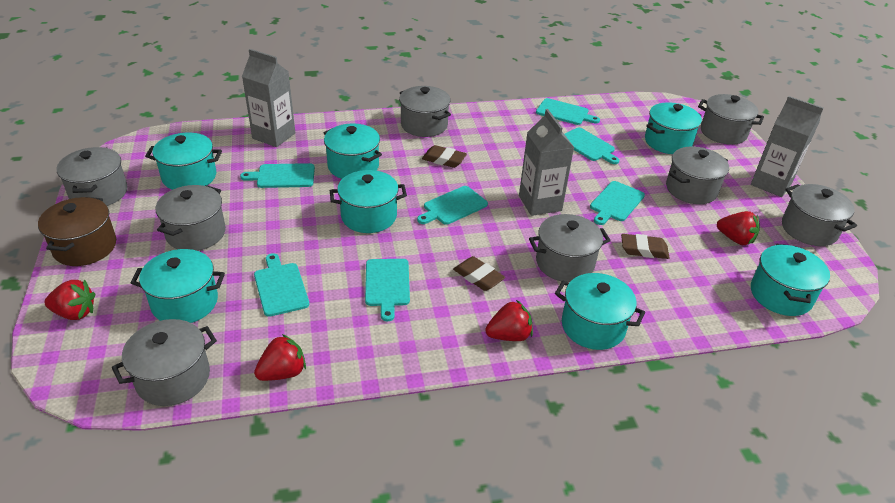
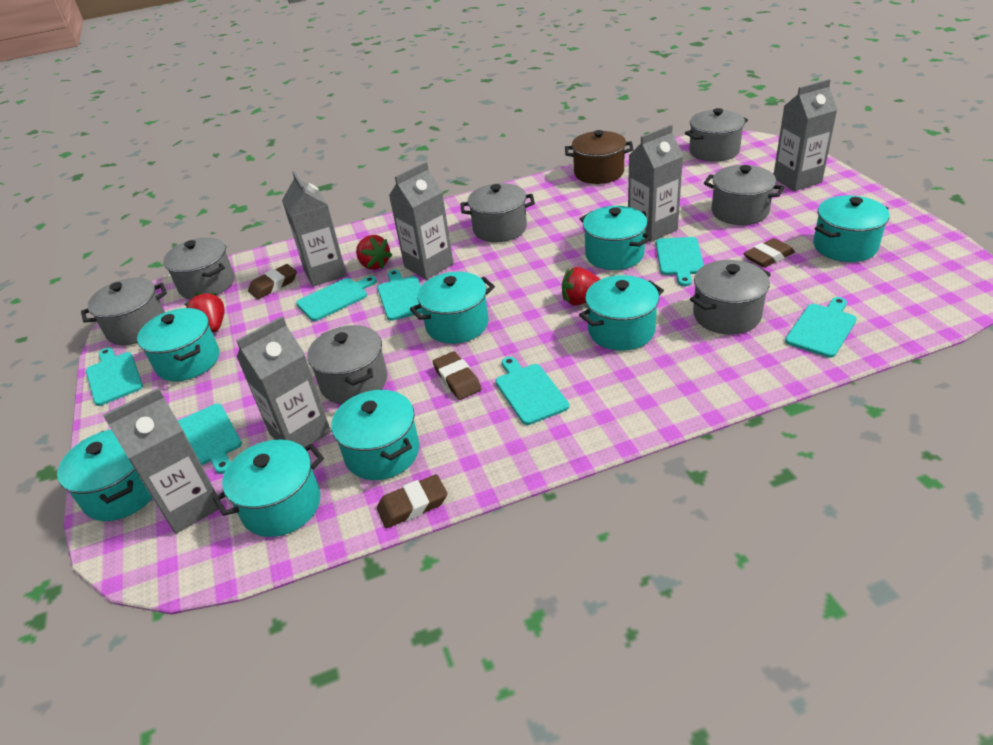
brown eraser: [422,145,467,168] [453,256,505,291] [621,234,669,259] = 3 -> [248,264,297,299] [377,474,447,528] [433,351,482,400] [743,238,795,268] = 4
grey carton: [242,49,295,147] [519,109,575,216] [751,96,824,197] = 3 -> [103,388,219,534] [236,316,331,448] [282,171,347,287] [389,162,454,280] [628,125,683,242] [774,79,838,191] = 6
grey pot: [56,147,127,206] [112,319,217,406] [156,185,226,251] [399,86,451,137] [529,214,611,282] [666,146,729,204] [698,94,764,145] [782,184,857,246] = 8 -> [81,278,167,345] [163,237,234,300] [307,325,387,404] [461,183,535,242] [685,108,748,162] [690,260,771,334] [704,165,784,225] = 7
red strawberry: [44,280,95,320] [254,334,306,381] [485,300,533,341] [717,211,760,245] = 4 -> [184,292,225,333] [356,235,392,270] [562,267,601,306] = 3
turquoise pot: [131,249,225,323] [145,133,222,190] [324,123,382,179] [330,170,407,233] [555,273,645,350] [645,102,702,154] [751,244,830,316] = 7 -> [57,430,152,521] [137,308,219,381] [213,439,324,537] [331,390,419,480] [410,272,495,344] [579,275,664,351] [580,206,652,270] [813,195,890,262] = 8

